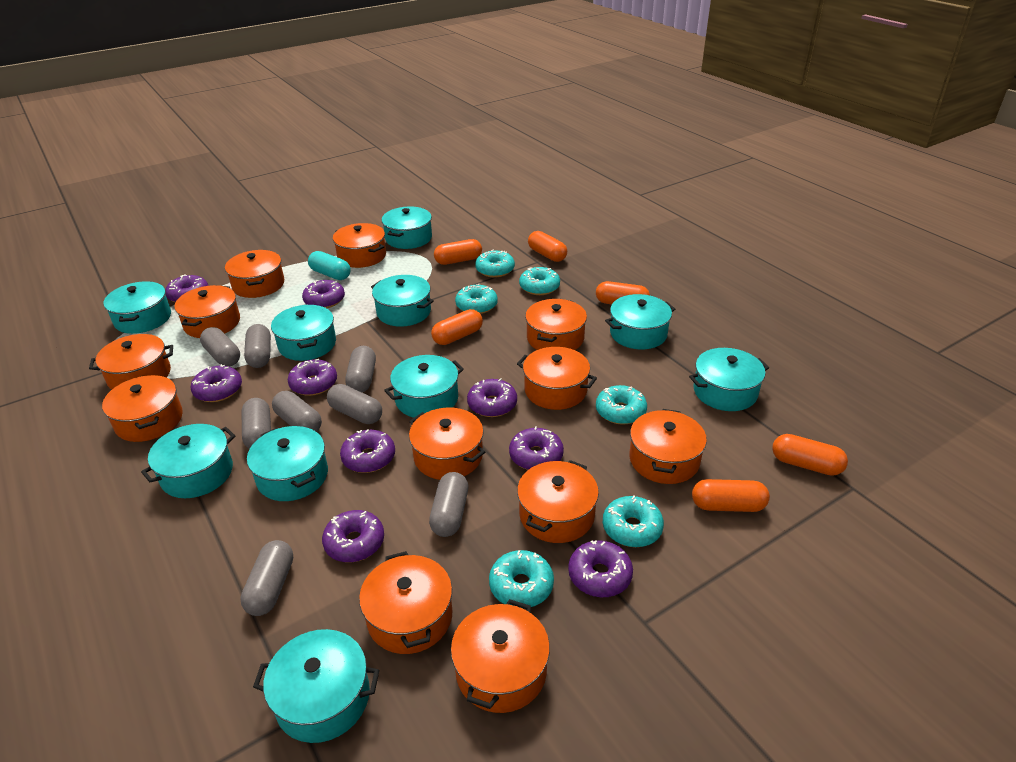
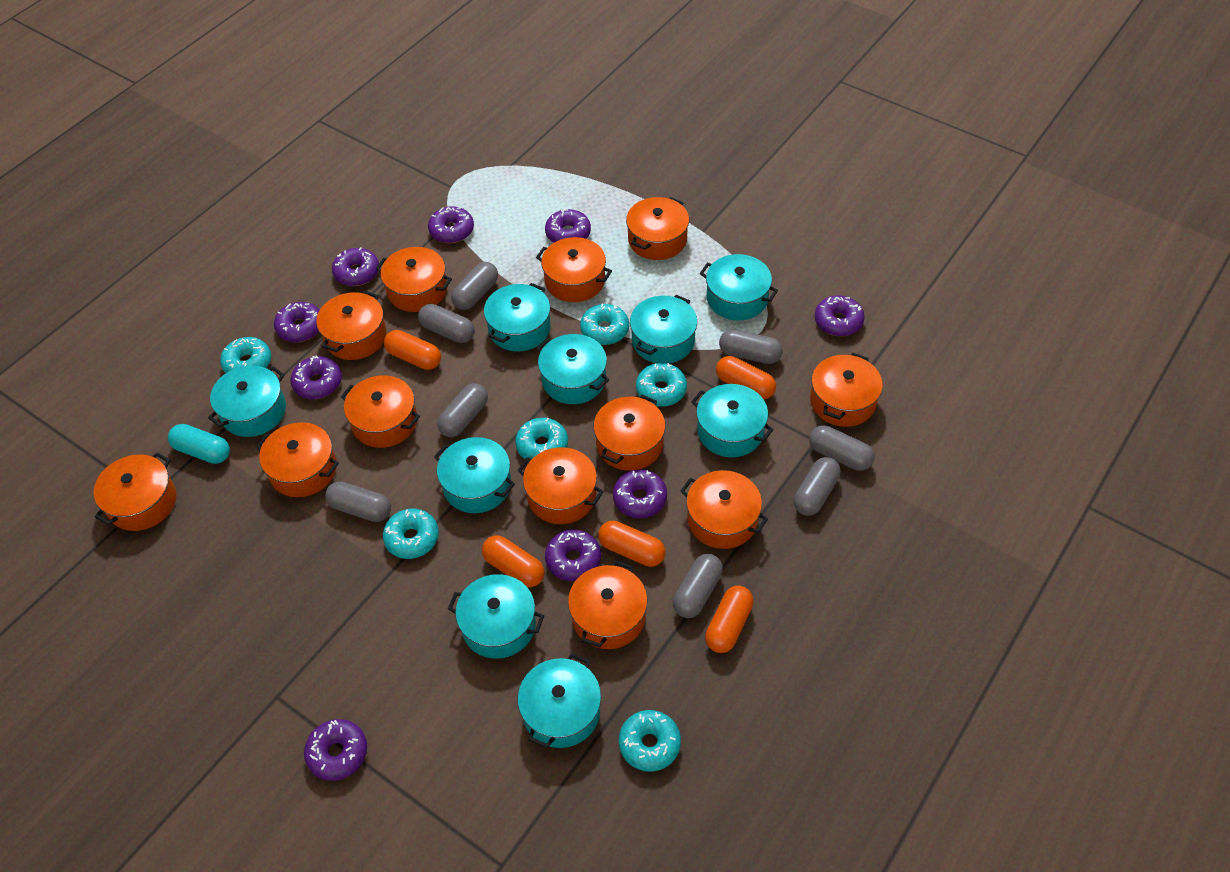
orange capsule: [431,309,483,345] [434,239,482,265] [528,231,567,262] [596,281,650,304] [692,479,770,512] [772,434,848,476] = 6 -> [384,330,441,370] [482,535,545,587] [598,521,665,567] [705,586,754,653] [716,356,776,399] = 5
turquoise pot: [103,281,171,334] [141,424,235,498] [247,426,328,501] [253,629,379,743] [271,305,336,361] [371,275,434,327] [382,207,432,249] [384,355,464,418] [605,294,675,349] [689,348,769,411] = 10 -> [208,365,286,437] [434,437,515,513] [448,574,544,659] [484,283,551,351] [518,653,601,748] [537,334,609,404] [630,295,697,363] [691,384,774,457] [700,254,778,320] = 9

